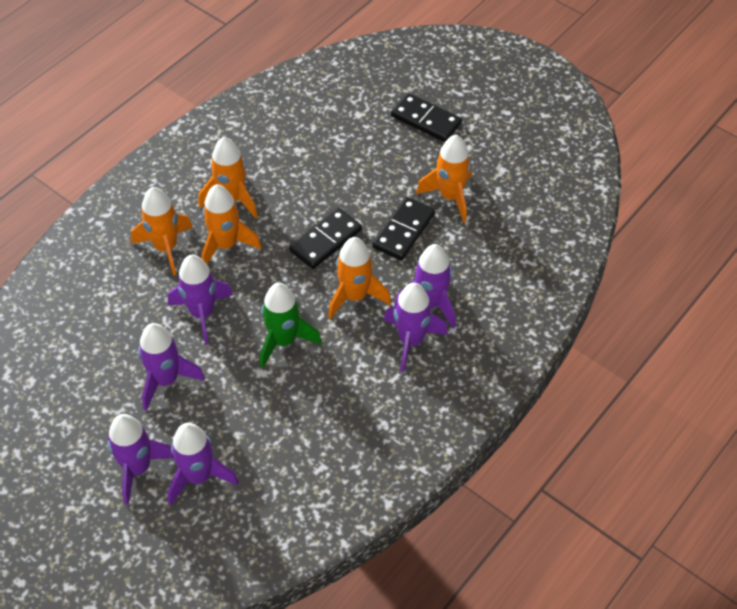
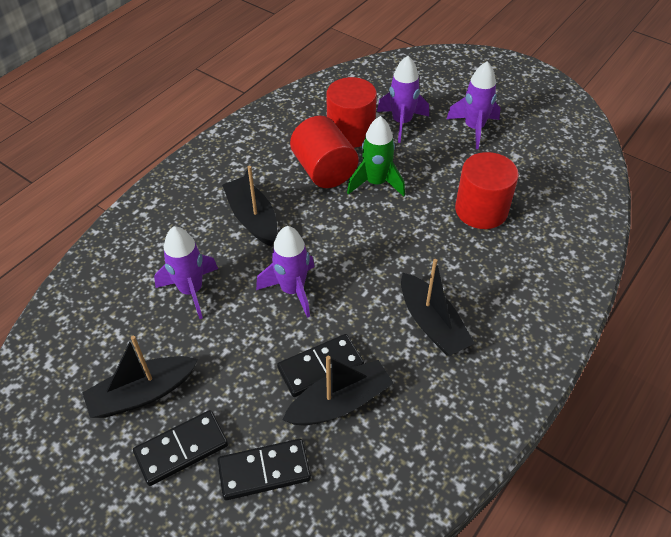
black boat: none = 0 -> [82,336,198,418] [222,166,277,246] [282,356,393,425] [401,259,474,356] = 4
orange rocket: [131,187,193,276] [198,137,258,219] [201,184,262,264] [328,237,391,319] [416,135,472,222] = 5 -> none = 0
purple rocket: [108,414,174,505] [138,323,205,410] [167,423,239,506] [168,255,233,345] [384,283,448,372] [394,244,456,329] = 6 -> [154,226,218,319] [256,226,314,318] [377,56,429,143] [447,61,500,149] = 4
red cylinder: none = 0 -> [290,116,359,188] [326,77,377,148] [455,152,519,229] = 3

